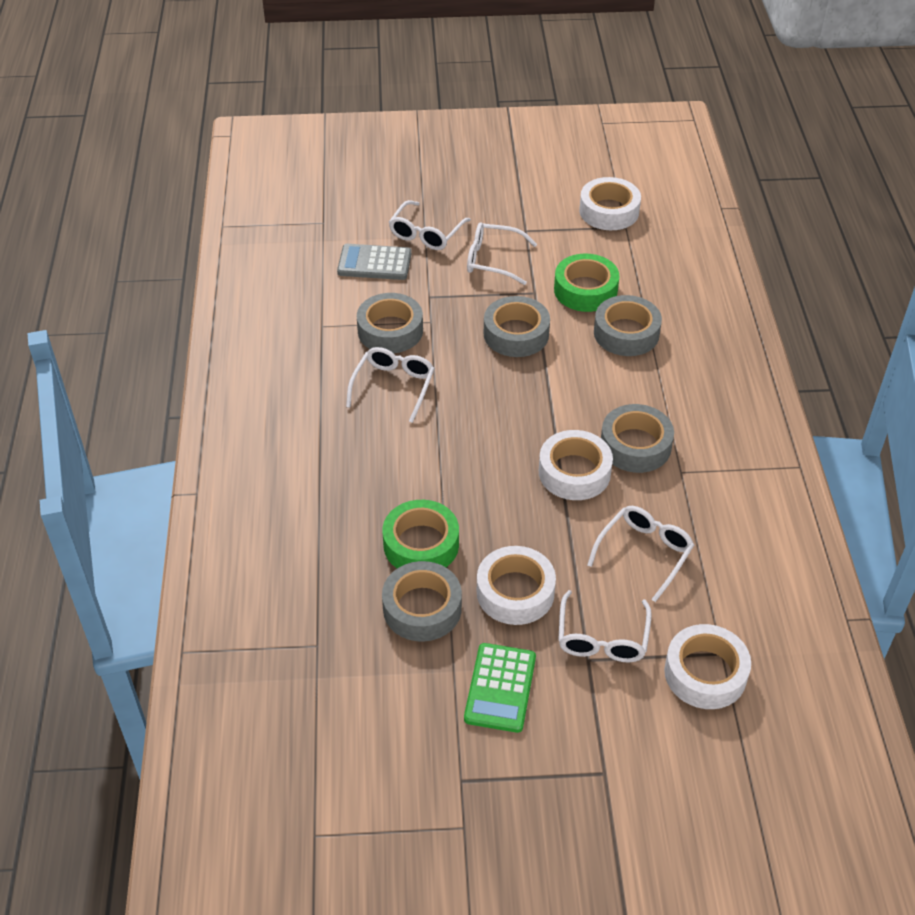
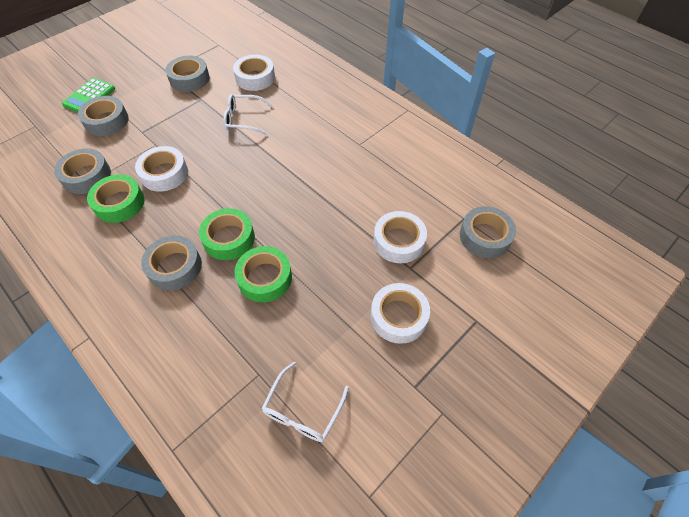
green tape: [383,500,459,568] [554,254,619,312] = 2 -> [87,174,145,223] [199,208,255,260] [235,246,292,302] = 3
grey calculator: [337,244,411,280] = 1 -> none = 0
white glasses: [346,347,435,423] [389,200,471,250] [467,222,537,285] [558,590,652,662] [587,506,694,602] = 5 -> [224,94,273,135] [262,361,349,442] = 2

